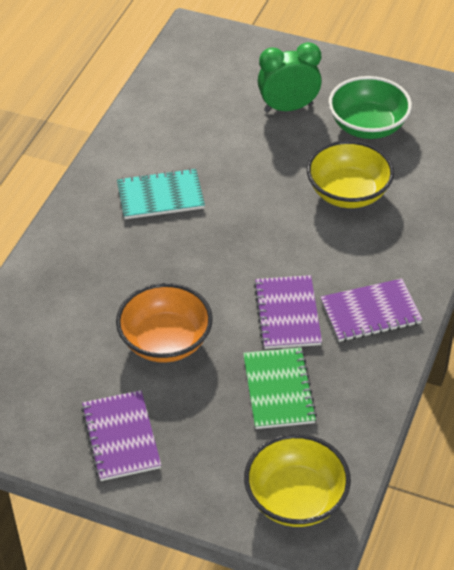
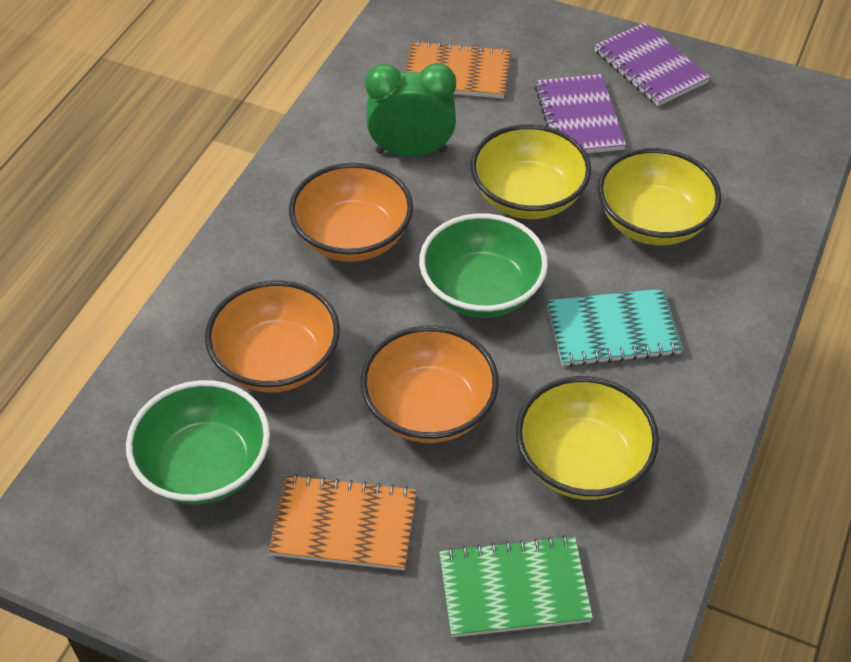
green bowl: [328,76,412,139] = 1 -> [126,380,270,505] [419,213,548,318] = 2
orange bowl: [116,283,213,363] = 1 -> [205,280,340,392] [289,163,413,262] [360,326,499,443] = 3
orange notebook: none = 0 -> [268,474,417,571] [404,41,511,98] = 2
purple notebook: [81,390,161,481] [254,275,322,349] [320,279,423,342] = 3 -> [535,74,626,153] [594,23,710,106] = 2
yellow bowl: [244,434,351,527] [307,140,394,208] = 2 -> [470,124,591,219] [516,376,659,500] [598,148,721,245] = 3

